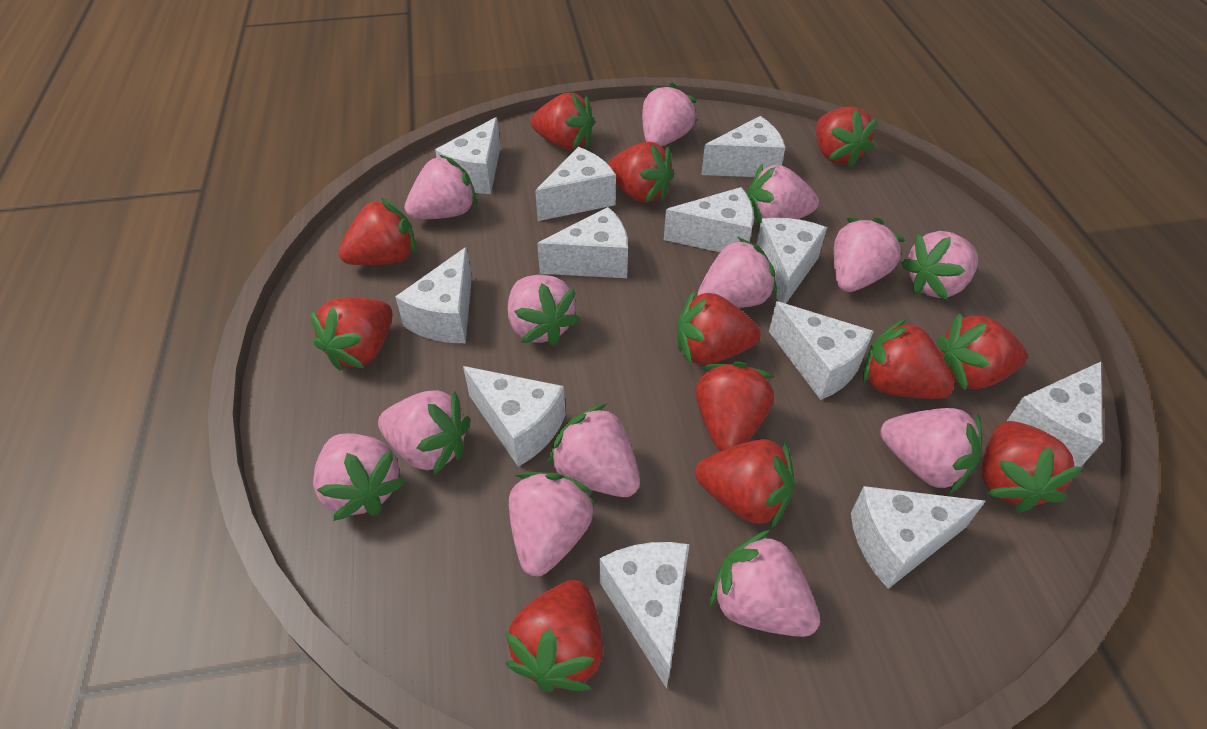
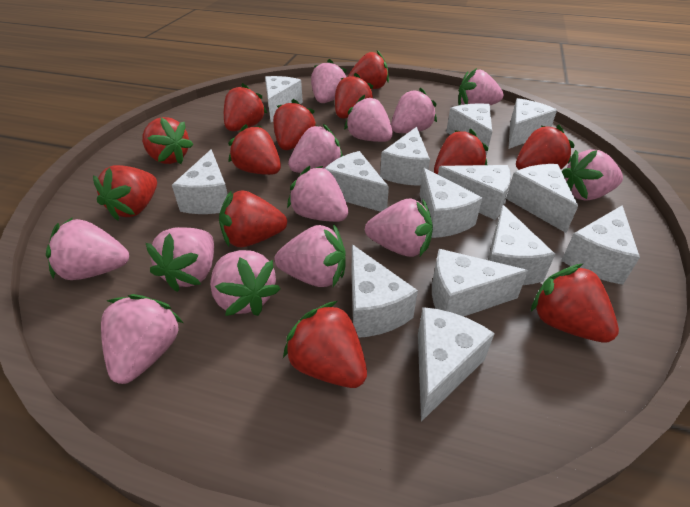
white cheese: [395,247,472,343] [435,117,501,194] [463,366,566,467] [535,147,616,221] [537,207,628,278] [600,542,690,689] [664,187,754,252] [701,116,785,177] [757,218,827,304] [769,301,874,400] [851,486,986,589] [1007,362,1103,467] = 12 -> [172,149,227,214] [265,76,303,122] [324,151,389,212] [352,245,418,338] [380,127,430,186] [418,307,495,422] [420,168,482,238] [432,249,528,317] [438,165,511,220] [446,104,492,156] [488,205,555,285] [506,164,578,233] [508,98,557,149] [561,205,640,285] = 14

